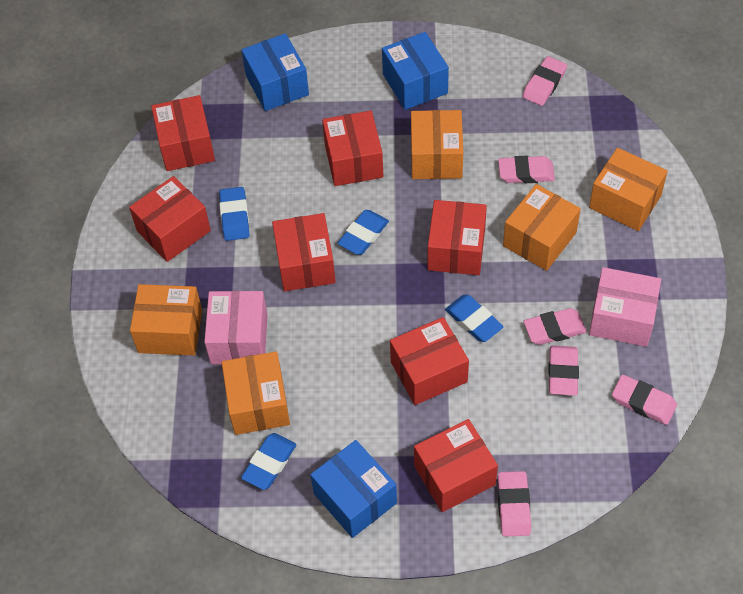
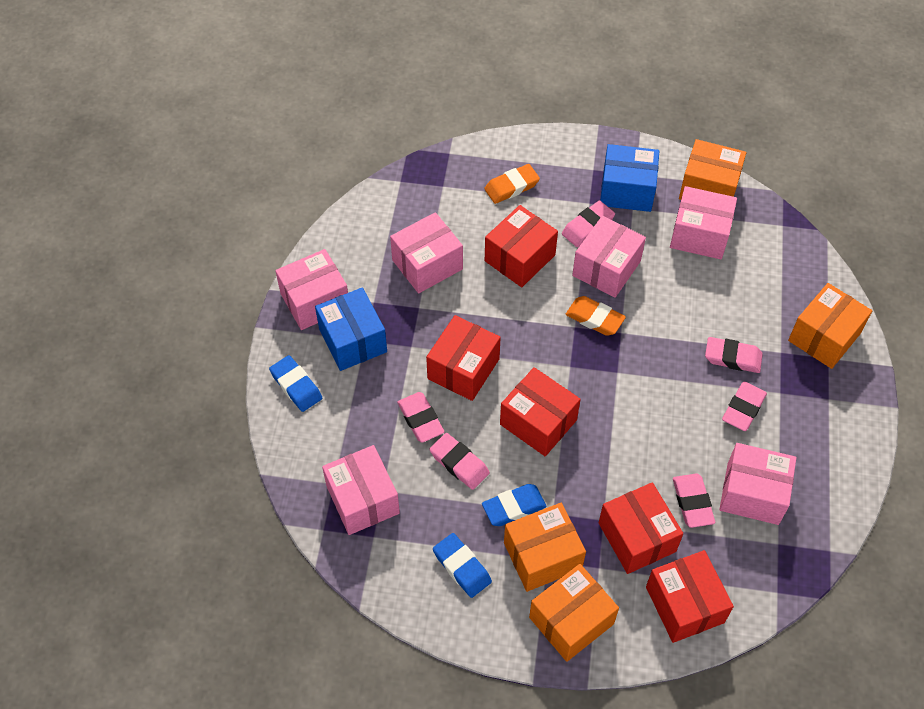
blue box: [241,33,309,111] [310,440,397,538] [382,32,449,110] = 3 -> [315,288,387,371] [600,144,659,212] = 2
blue eraser: [219,187,250,241] [241,433,296,490] [338,210,389,255] [445,295,504,342] = 4 -> [269,355,322,412] [433,533,492,598] [482,484,547,526] = 3
orange box: [130,284,202,356] [222,351,290,435] [411,110,463,179] [503,184,581,271] [589,148,668,231] = 5 -> [504,503,586,592] [529,564,619,662] [679,139,746,200] [788,283,872,369] = 4
orange eraser: none = 0 -> [484,164,540,204] [566,296,626,336] = 2
pink box: [204,291,268,364] [589,267,661,347] = 2 -> [275,249,348,330] [322,445,400,535] [390,212,463,293] [572,216,646,298] [670,186,737,259] [719,443,796,525] = 6
red box: [129,176,211,262] [151,95,215,171] [272,213,336,291] [322,111,383,186] [390,317,469,405] [414,419,498,512] [428,200,487,275] = 7 -> [426,315,501,401] [485,205,558,287] [500,367,581,456] [599,482,683,574] [646,550,734,643] = 5

